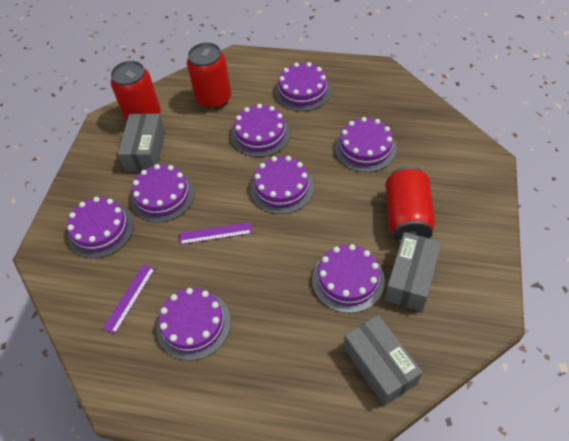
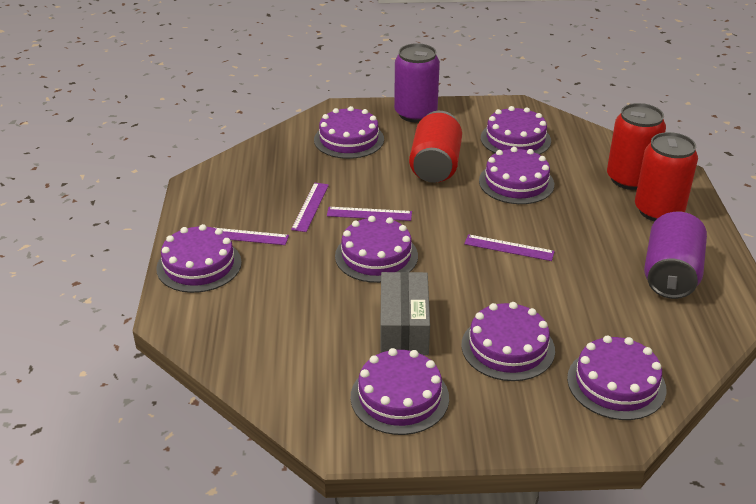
grey box: [118,113,165,172] [344,315,423,406] [385,232,441,312] = 3 -> [380,272,430,355] = 1
purple can: none = 0 -> [394,43,440,122] [644,212,707,299] = 2
purple ruler: [103,264,155,334] [179,222,252,245] = 2 -> [212,227,289,245] [291,183,329,232] [327,207,412,221] [464,234,555,261] = 4

